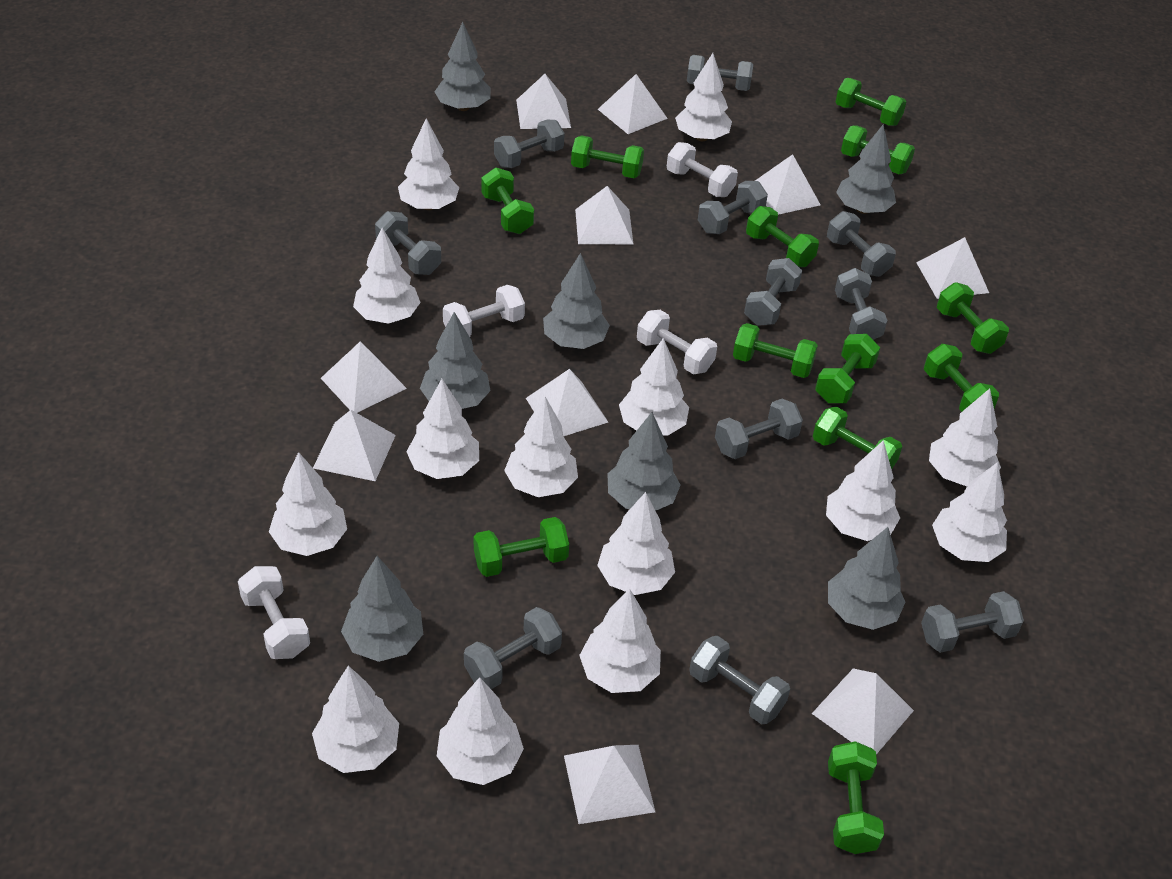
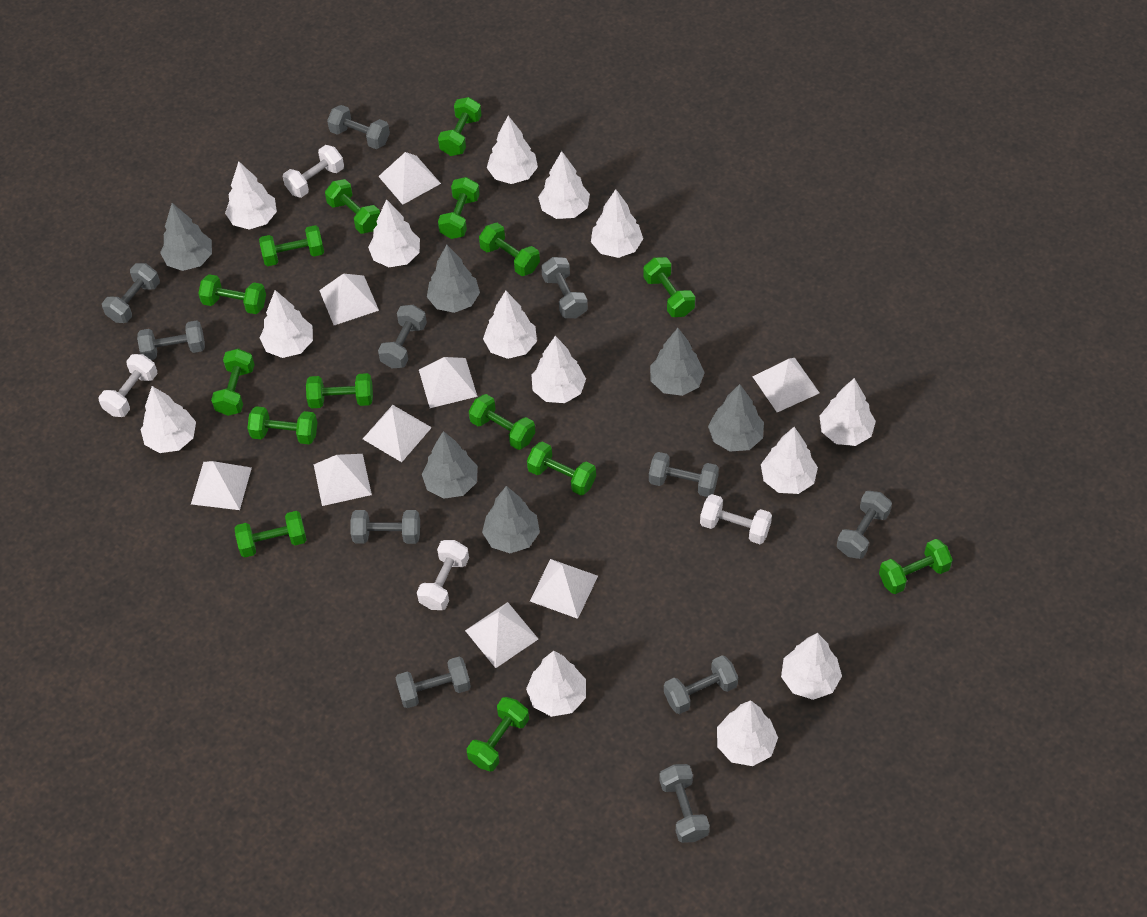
green dumbbell: [474,517,569,577] [481,168,534,234] [571,135,644,178] [733,323,818,378] [746,206,819,267] [813,406,902,469] [815,334,880,403] [828,741,884,854] [836,78,906,126] [841,125,915,174] [924,344,999,412] [937,282,1009,354] = 12 -> [198,274,266,314] [211,349,255,416] [235,511,306,558] [247,406,317,444] [259,225,324,266] [306,373,373,408] [325,179,380,234] [438,97,481,156] [438,177,480,239] [467,697,529,772] [469,394,535,450] [479,223,540,276] [527,442,596,495] [644,257,695,317] [879,539,953,594] = 15
grey tree: [341,556,423,662] [420,312,491,409] [434,22,491,111] [543,253,610,349] [607,412,681,511] [828,527,905,630] [836,124,896,214] = 7 -> [160,203,212,271] [422,431,478,499] [427,245,480,313] [482,486,540,553] [650,328,705,396] [708,384,764,452] = 6
white pyramid: [313,410,396,481] [321,342,407,413] [516,74,571,129] [526,369,608,436] [564,745,655,824] [575,186,633,244] [598,74,668,134] [755,154,821,215] [812,668,914,754] [916,237,989,299] = 10 -> [191,461,252,510] [314,454,372,506] [319,273,379,325] [363,405,432,462] [378,152,441,205] [419,357,478,408] [465,602,538,668] [530,559,598,619] [752,358,819,412] = 9

